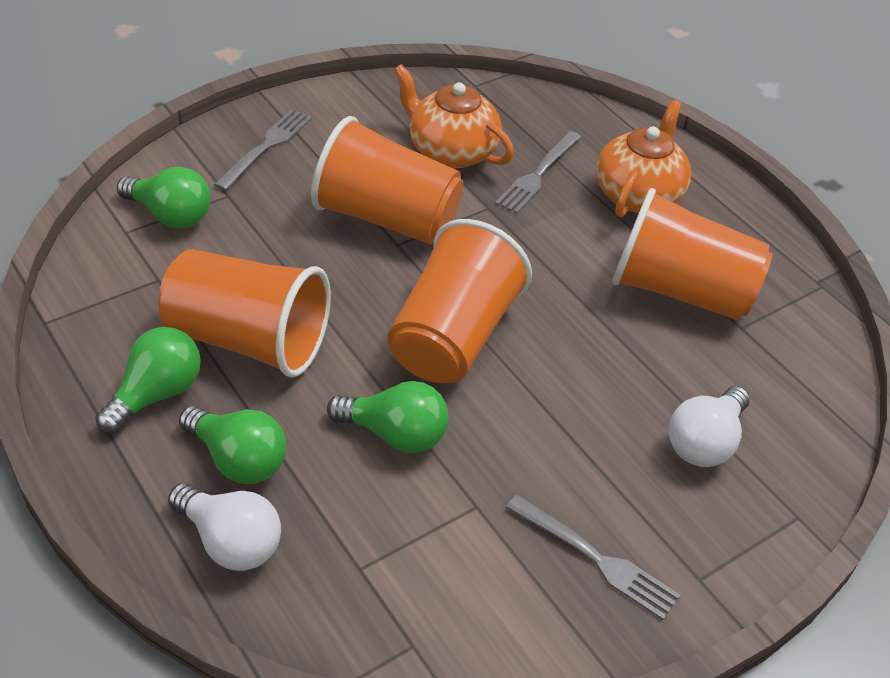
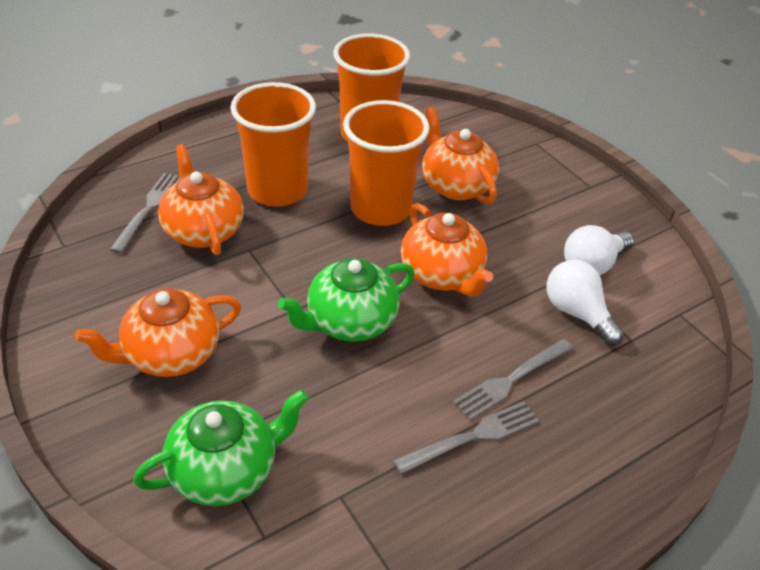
green light bulb: [95,327,201,434] [117,167,210,229] [179,406,286,484] [327,381,449,453] = 4 -> none = 0
green teapot: none = 0 -> [133,390,309,506] [278,258,415,342] = 2
orange cup: [158,249,331,378] [311,116,464,244] [388,219,532,383] [612,188,772,320] = 4 -> [230,82,316,207] [333,33,410,142] [343,100,430,226] = 3
orange teapot: [394,64,514,168] [596,100,691,217] = 2 -> [75,288,241,377] [158,144,244,255] [401,203,493,297] [422,107,499,204] = 4

